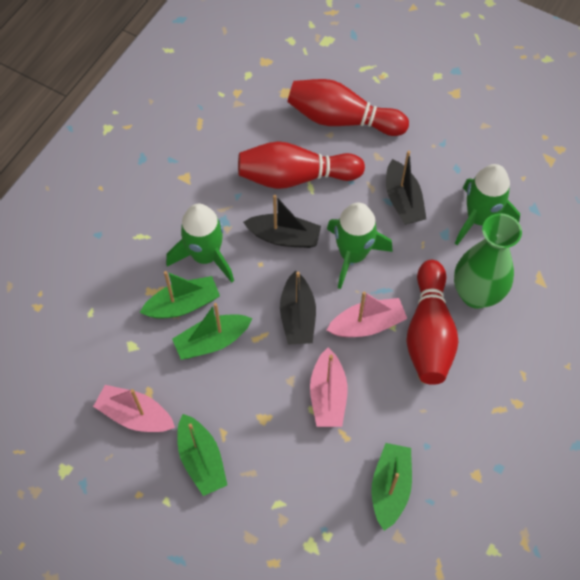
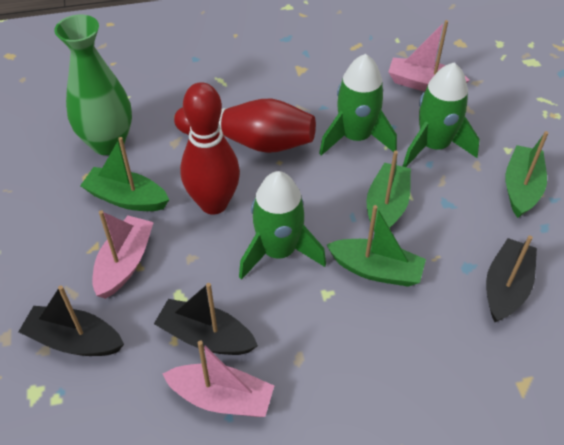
red bowling pin: [238,141,365,189] [287,79,409,136] [406,260,459,385] = 3 -> [174,99,316,153] [180,82,240,215] = 2

